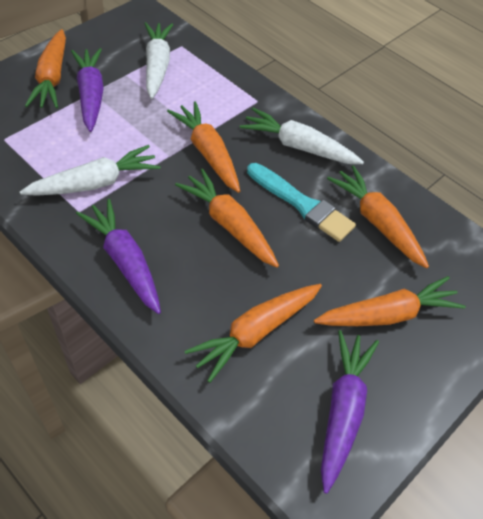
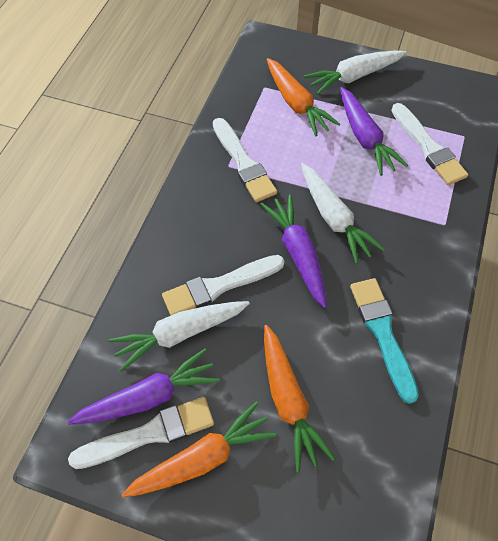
orange carrot: [25,29,66,108] [167,101,240,193] [175,169,279,268] [185,284,322,383] [314,276,466,326] [327,165,429,268] = 6 -> [122,401,276,498] [264,325,335,473] [267,58,340,137] = 3
white brush: none = 0 -> [68,397,214,469] [162,255,285,316] [213,118,277,202] [391,103,468,185] = 4

